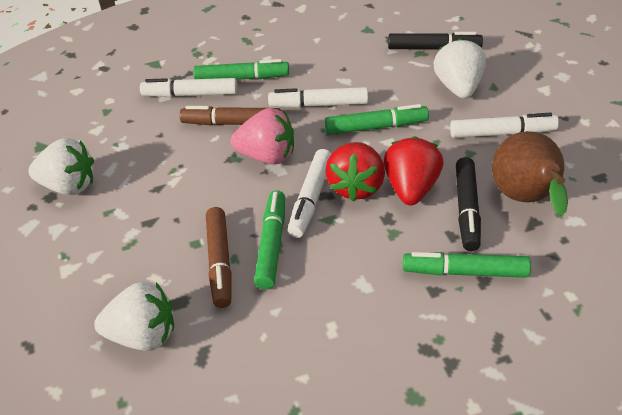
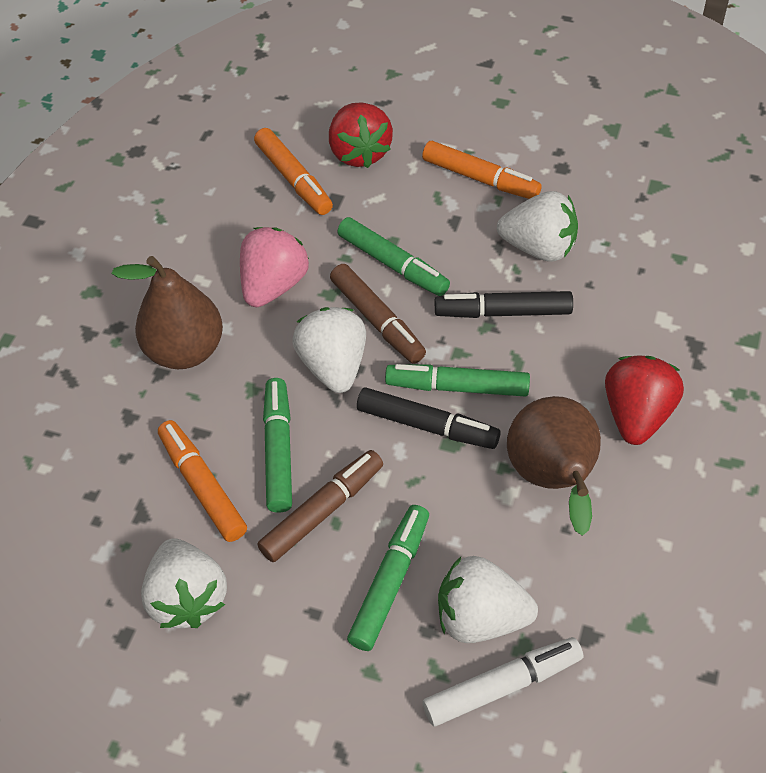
brown pear: [492,131,568,216] = 1 -> [111,256,223,369] [507,396,601,536] = 2
orange marker: none = 0 -> [158,420,247,542] [254,128,333,215] [422,141,542,199] = 3
white marker: [140,78,237,97] [268,87,368,108] [288,149,331,238] [450,112,559,138] = 4 -> [423,637,583,727] = 1
white strawberry: [28,138,94,195] [94,281,174,351] [434,38,486,99] = 3 -> [141,538,227,628] [292,307,366,393] [438,556,538,643] [497,191,578,261] = 4

